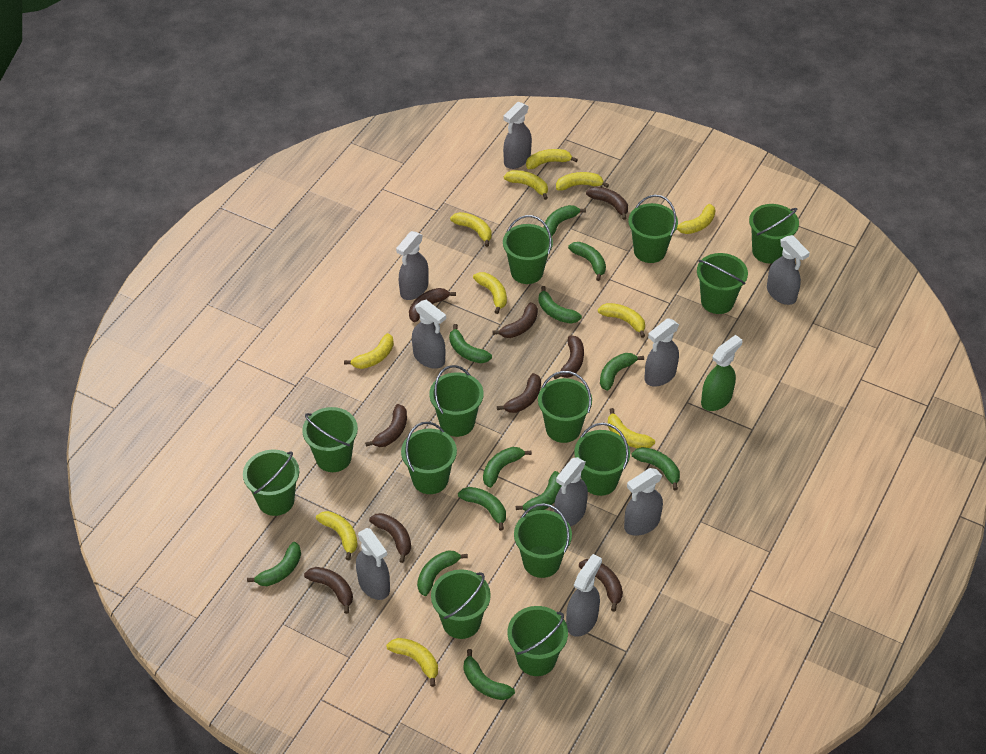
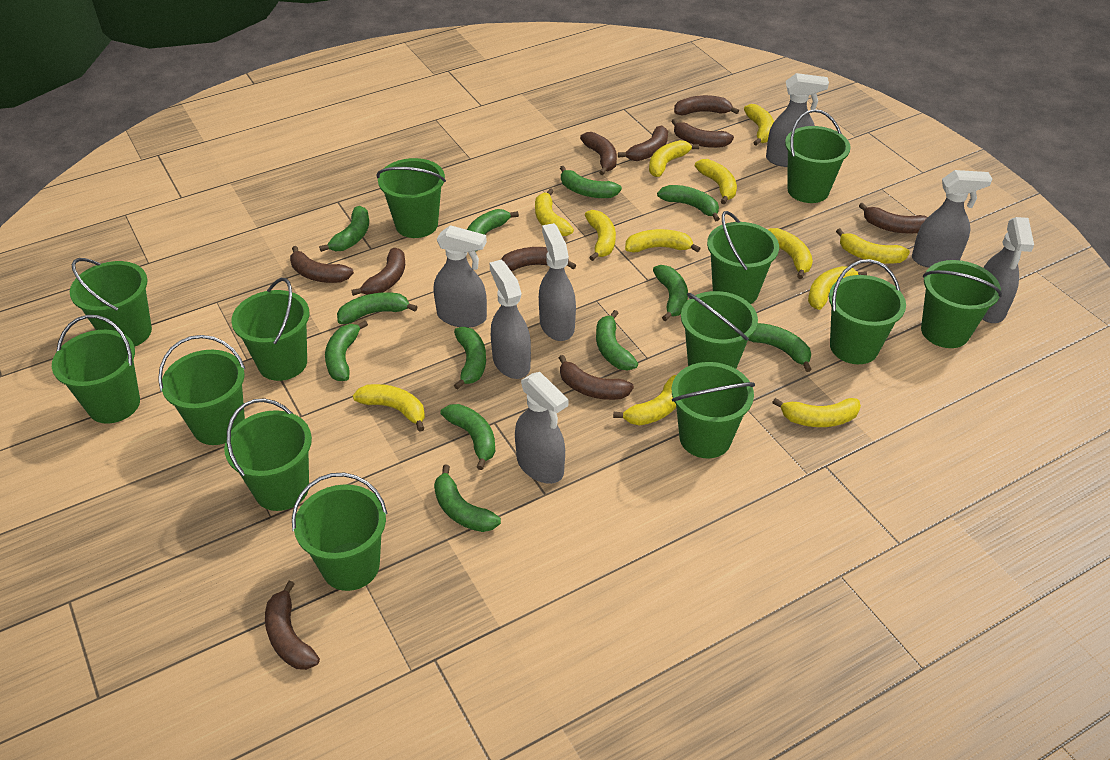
brown banana: [304,567,353,614] [365,404,407,447] [369,513,411,563] [409,288,456,322] [493,302,538,338] [497,373,541,413] [554,335,584,379] [579,559,623,612] [586,186,628,220] = 9 -> [265,581,320,670] [290,246,354,283] [351,248,405,296] [501,247,576,271] [559,355,634,400] [580,132,617,175] [618,126,668,161] [671,119,734,148] [674,95,739,115] [859,203,928,234] = 10
green spray bottle: [701,335,742,411] = 1 -> none = 0
grey spray bottle: [356,528,390,600] [396,231,429,300] [412,300,446,369] [503,101,532,169] [554,457,588,527] [566,554,602,637] [624,468,663,536] [645,318,679,387] [767,235,810,305] = 9 -> [433,225,487,328] [490,260,531,379] [515,372,568,484] [539,223,576,341] [766,73,829,167] [912,170,992,268] [982,217,1034,323] = 7
yellow banana: [316,511,358,560] [344,333,394,369] [386,638,438,687] [450,212,492,247] [473,272,507,314] [504,170,548,200] [526,149,578,169] [556,172,609,191] [598,303,645,338] [608,408,655,448] [677,204,716,234] = 11 -> [353,384,425,432] [535,188,574,236] [585,210,616,261] [613,375,676,425] [625,229,701,253] [649,140,699,177] [695,159,737,204] [744,104,774,146] [768,228,813,279] [772,398,861,427] [808,266,867,310] [836,228,910,263] = 12

